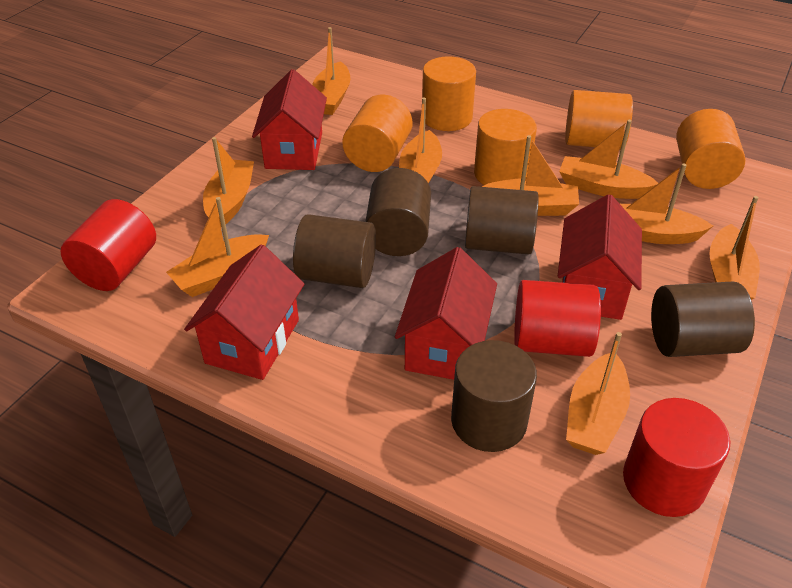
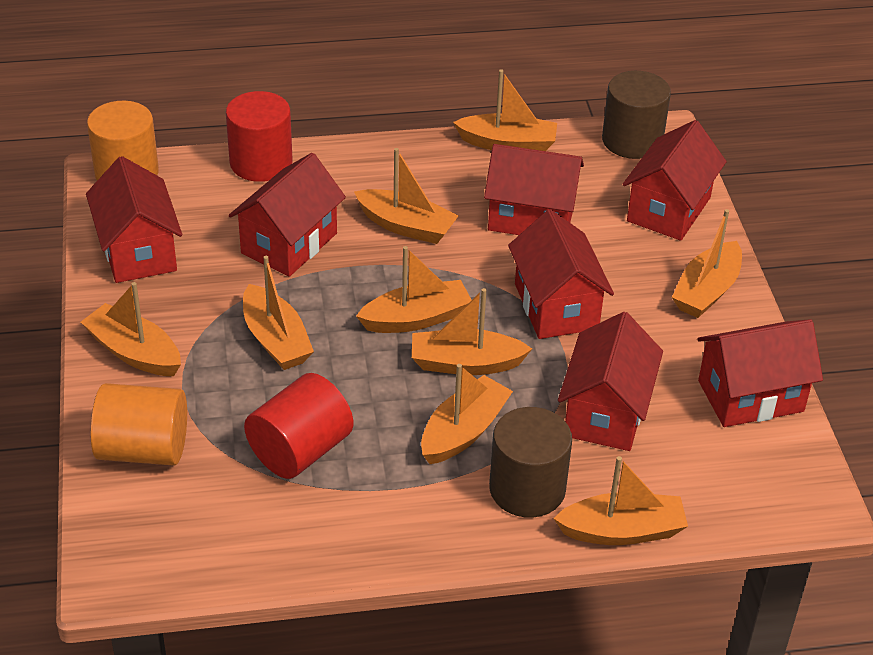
brown cylinder: [293,214,376,288] [365,168,431,256] [451,340,537,452] [465,186,538,254] [651,281,755,357] = 5 -> [489,407,572,518] [602,71,671,159] = 2
orange cylinder: [342,94,412,172] [422,56,476,131] [474,109,537,185] [565,90,633,149] [676,109,746,189] = 5 -> [87,101,159,180] [91,383,187,466] = 2
red cylinder: [60,199,156,291] [514,280,601,357] [623,398,730,517] = 3 -> [226,91,293,182] [244,373,353,479] = 2
red house: [184,245,305,380] [252,69,327,170] [395,247,497,380] [558,194,642,320] = 4 -> [86,156,182,283] [229,153,346,277] [484,144,584,235] [508,209,614,339] [558,312,663,451] [623,120,727,241] [697,319,823,427] = 7

